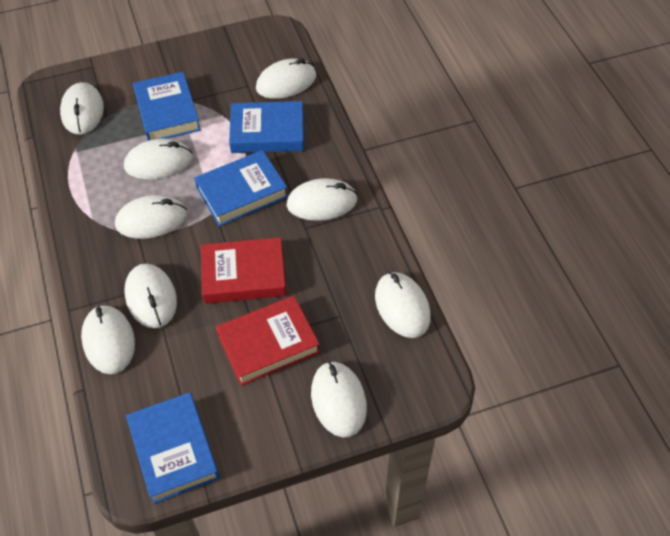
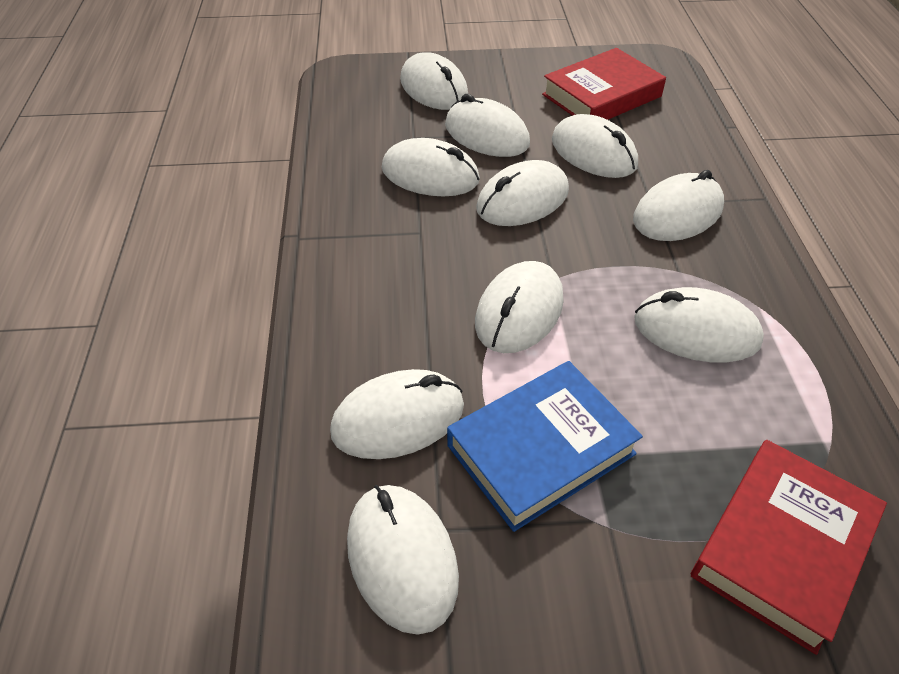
blue book: [126,392,220,504] [133,72,201,141] [194,150,288,226] [229,101,304,153] = 4 -> [447,361,643,532] = 1
white mouse: [60,82,104,135] [81,305,135,374] [115,195,187,239] [124,139,193,180] [125,263,177,328] [256,58,316,99] [287,178,357,221] [311,361,367,437] [375,272,431,338] = 9 -> [330,369,464,459] [347,485,459,635] [382,138,480,196] [400,52,468,110] [445,94,530,157] [475,261,564,353] [476,160,569,226] [552,114,638,178] [633,170,724,241] [634,287,764,363] = 10

